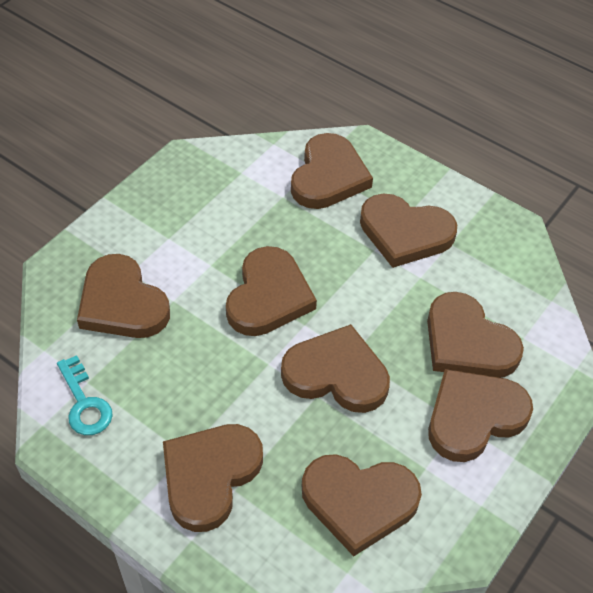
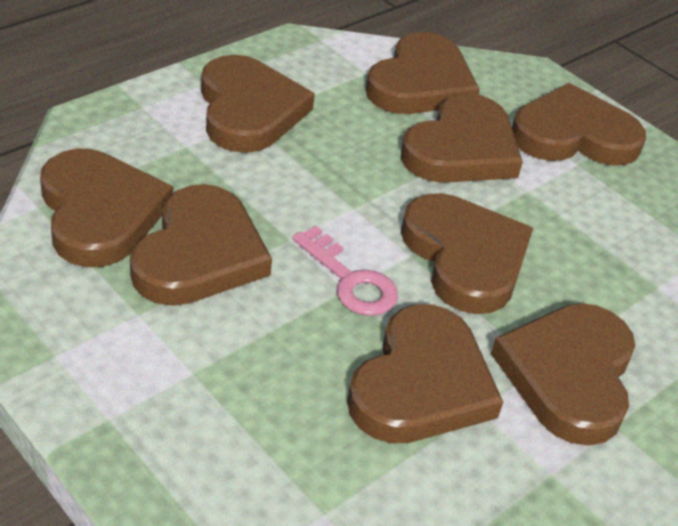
pink key: none = 0 -> [292,226,398,316] = 1
turquoise key: [57,355,113,435] = 1 -> none = 0

